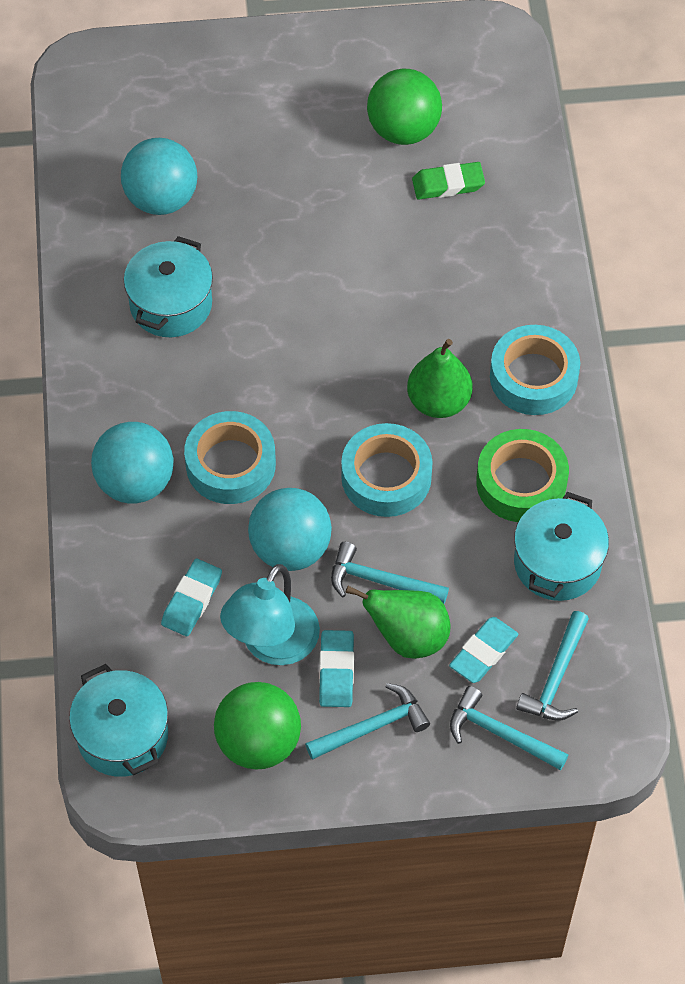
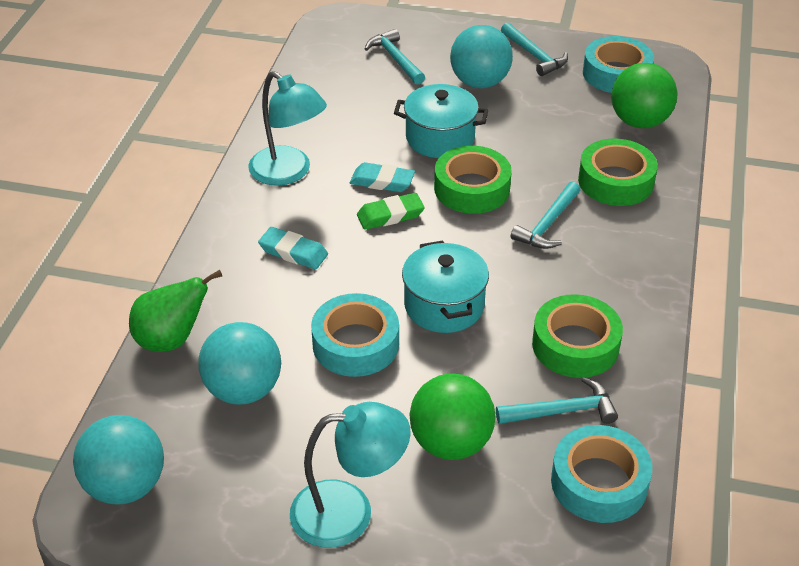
green pear: [345,586,450,659] [407,339,472,418] = 2 -> [129,270,222,352] = 1
green tape: [476,429,569,522] = 1 -> [434,146,512,214] [532,294,623,378] [578,139,658,206] = 3
turquoise eraser: [161,559,222,636] [319,630,354,707] [449,617,518,683] = 3 -> [258,227,328,270] [350,162,415,192] = 2
turquoise lamp: [220,564,320,665] = 1 -> [248,71,327,186] [290,402,411,548] = 2
turquoise pot: [69,664,168,777] [124,236,213,337] [514,492,609,601] = 3 -> [394,84,488,158] [402,240,489,333] = 2

